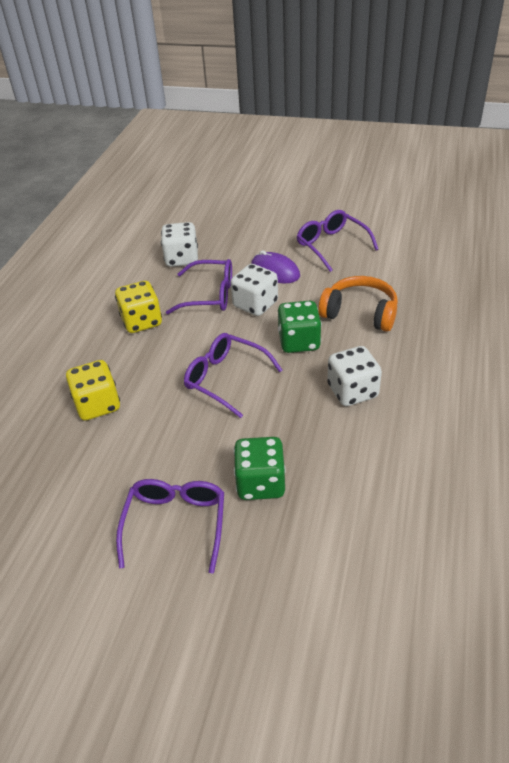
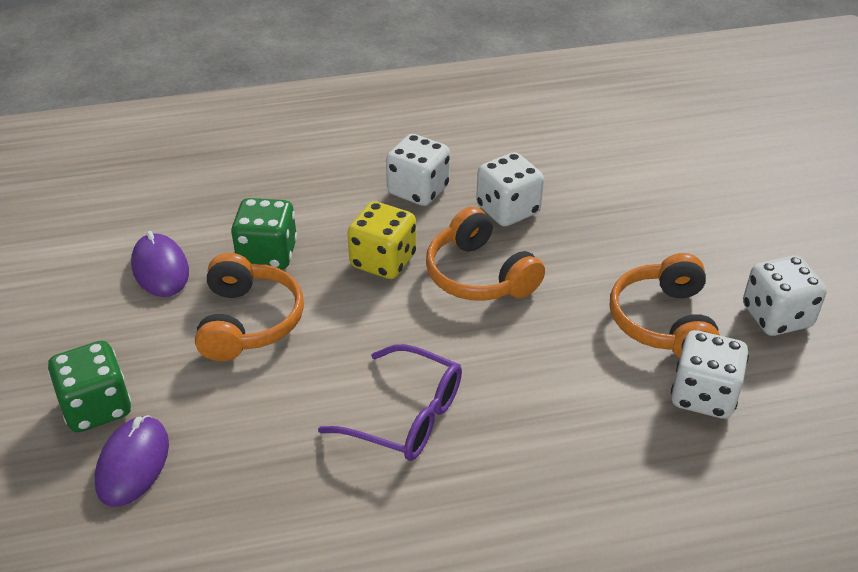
orange headphones: [318,276,398,332] = 1 -> [195,253,304,361] [426,207,545,301] [610,253,720,358] = 3
purple glasses: [116,479,224,573] [166,259,232,314] [184,333,282,418] [297,210,379,272] = 4 -> [318,344,462,461] = 1
purple mouse: [251,250,300,283] = 1 -> [95,415,169,507] [131,231,189,297] = 2
white dice: [161,222,198,267] [231,264,278,316] [327,346,382,406] = 3 -> [386,134,450,206] [476,152,544,227] [671,330,749,419] [743,255,827,336] = 4
yellow dice: [66,360,120,421] [115,281,162,333] = 2 -> [347,201,416,279] = 1

